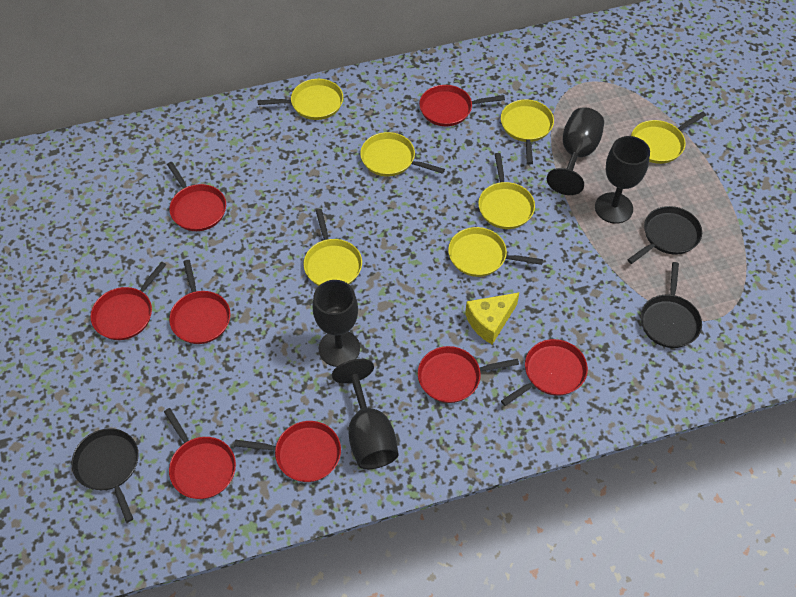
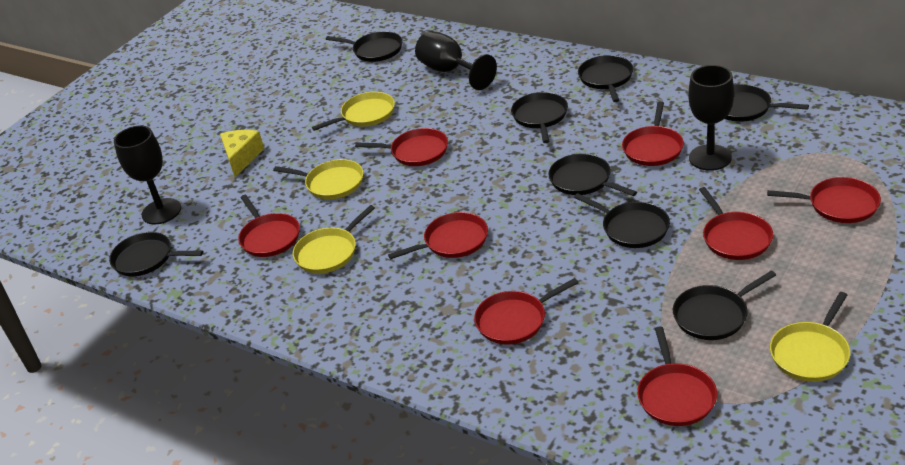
black goblet: [312,280,360,367] [332,359,399,469] [547,107,604,195] [595,136,650,224] = 4 -> [114,126,181,224] [415,31,497,90] [688,65,734,171] = 3
black pan: [71,428,139,522] [627,206,702,264] [641,262,702,348] = 3 -> [109,232,203,276] [326,31,402,62] [511,92,568,143] [548,154,637,196] [574,193,670,248] [578,55,633,102] [673,271,776,340] [725,84,809,122] = 8
yellow pan: [258,79,343,120] [303,209,362,286] [360,132,445,176] [448,227,543,277] [478,153,535,229] [501,99,554,165] [631,112,706,164] = 7 -> [273,159,364,199] [293,205,375,274] [312,92,395,131] [770,292,851,382] = 4

